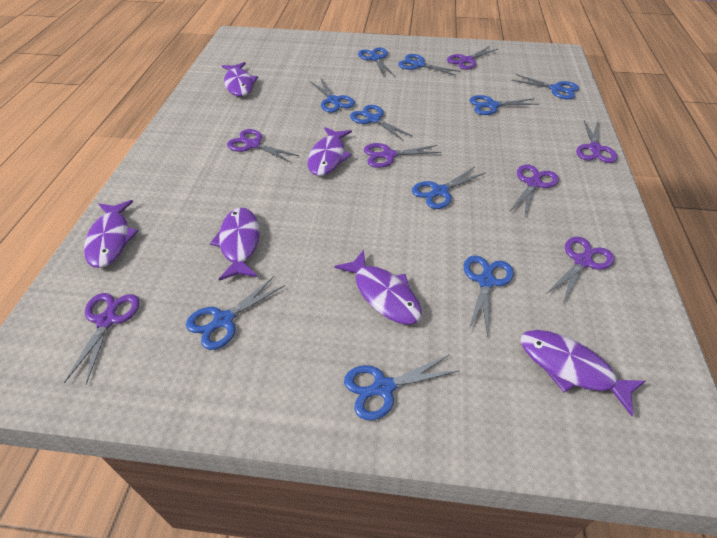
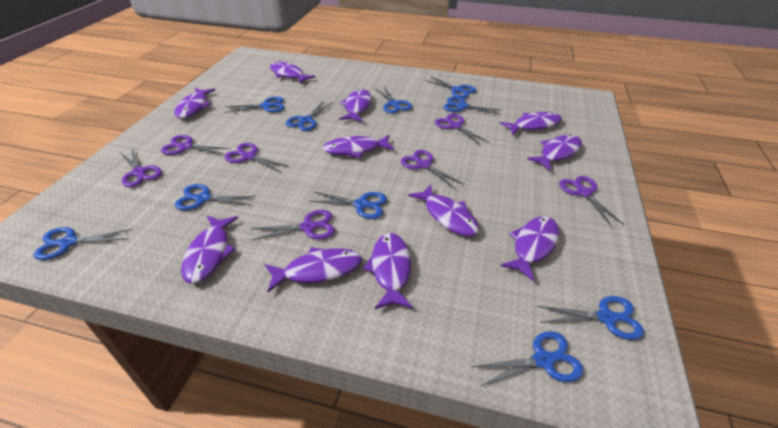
purple fish: [84,200,138,268] [210,208,260,281] [222,62,258,96] [307,127,352,176] [334,250,422,325] [520,330,646,416] = 6 -> [174,88,215,119] [181,216,238,284] [265,247,362,292] [270,62,316,84] [323,135,394,158] [339,89,371,122] [363,233,413,309] [408,184,479,236] [500,112,562,135] [501,216,559,282] [527,135,582,171] = 11

